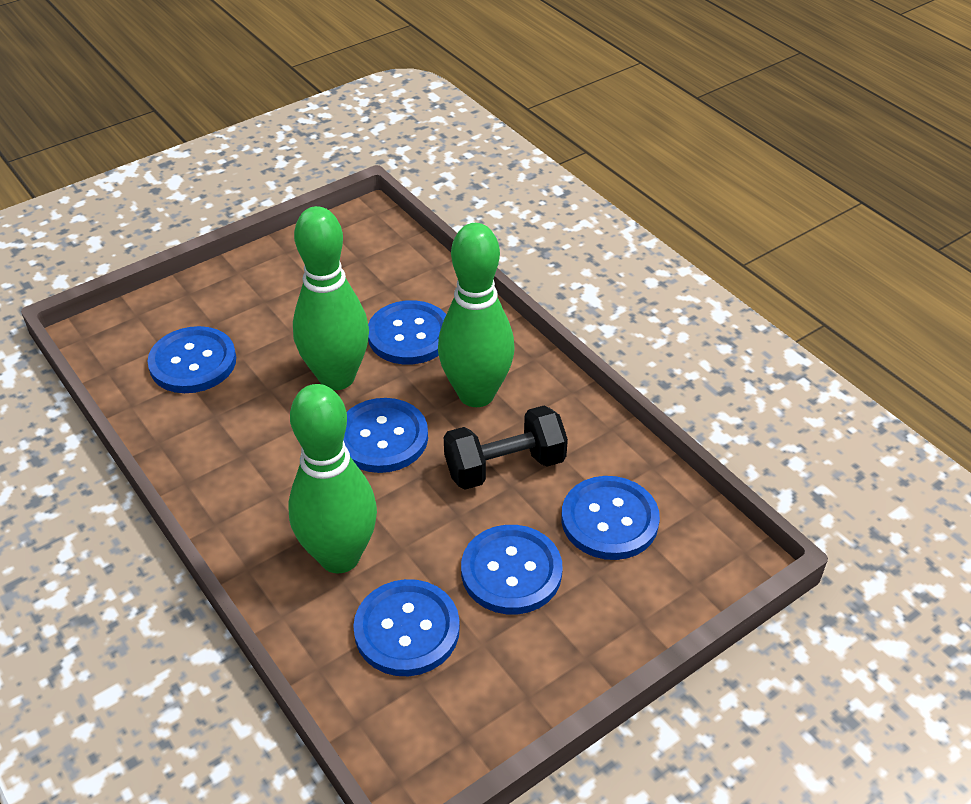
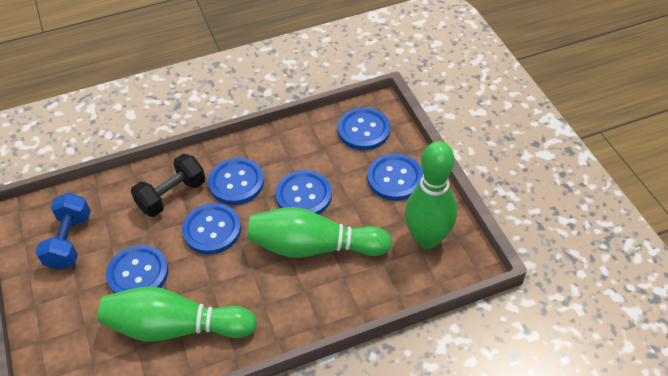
blue dumbbell: none = 0 -> [35,193,91,270] = 1

